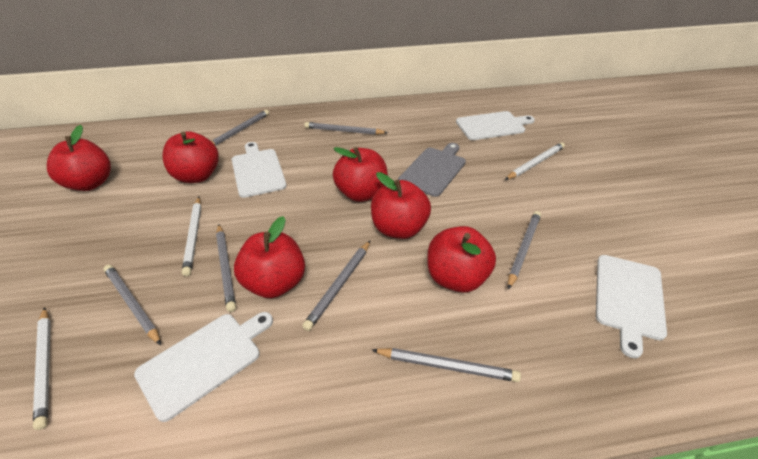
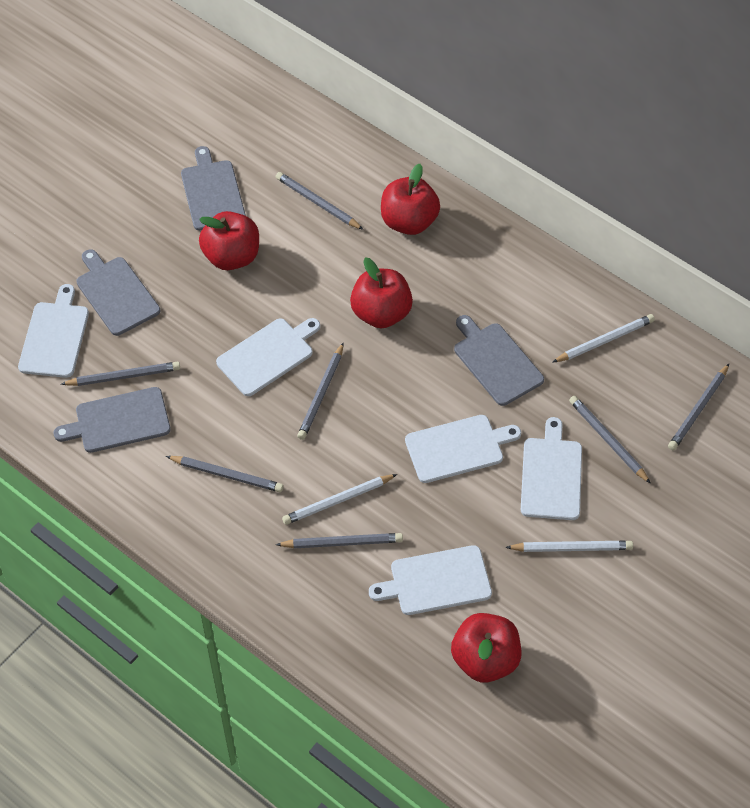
grey cutting board: [398,143,466,197] = 1 -> [54,387,171,453] [76,250,160,336] [181,146,246,231] [454,315,544,406] = 4
red apple: [47,125,111,191] [162,131,219,183] [234,216,305,298] [333,147,388,202] [371,172,431,239] [427,226,496,293] = 6 -> [199,211,259,270] [350,258,413,328] [381,164,440,235] [451,613,521,683] = 4
white cutting board: [134,312,273,422] [232,142,287,198] [456,111,535,140] [596,255,667,358] = 4 -> [18,284,89,378] [216,318,320,396] [369,545,492,615] [405,415,521,483] [521,417,582,520] = 5

